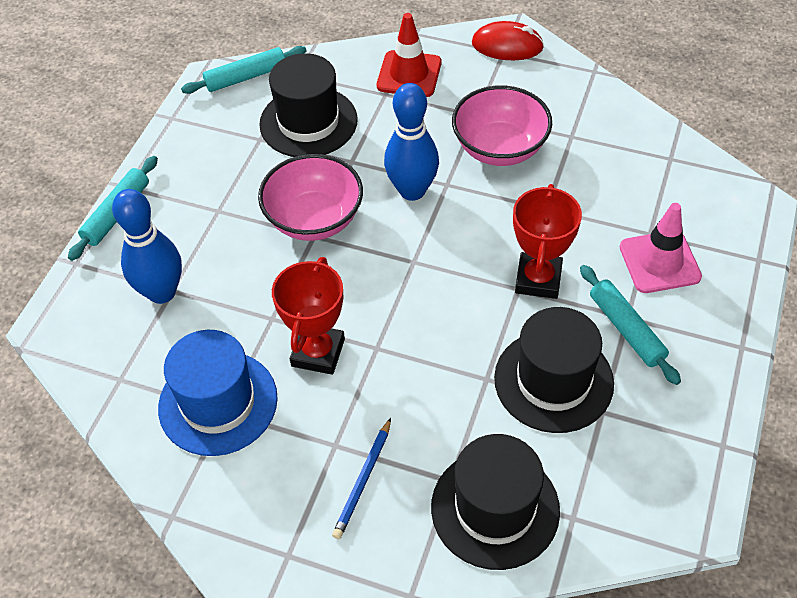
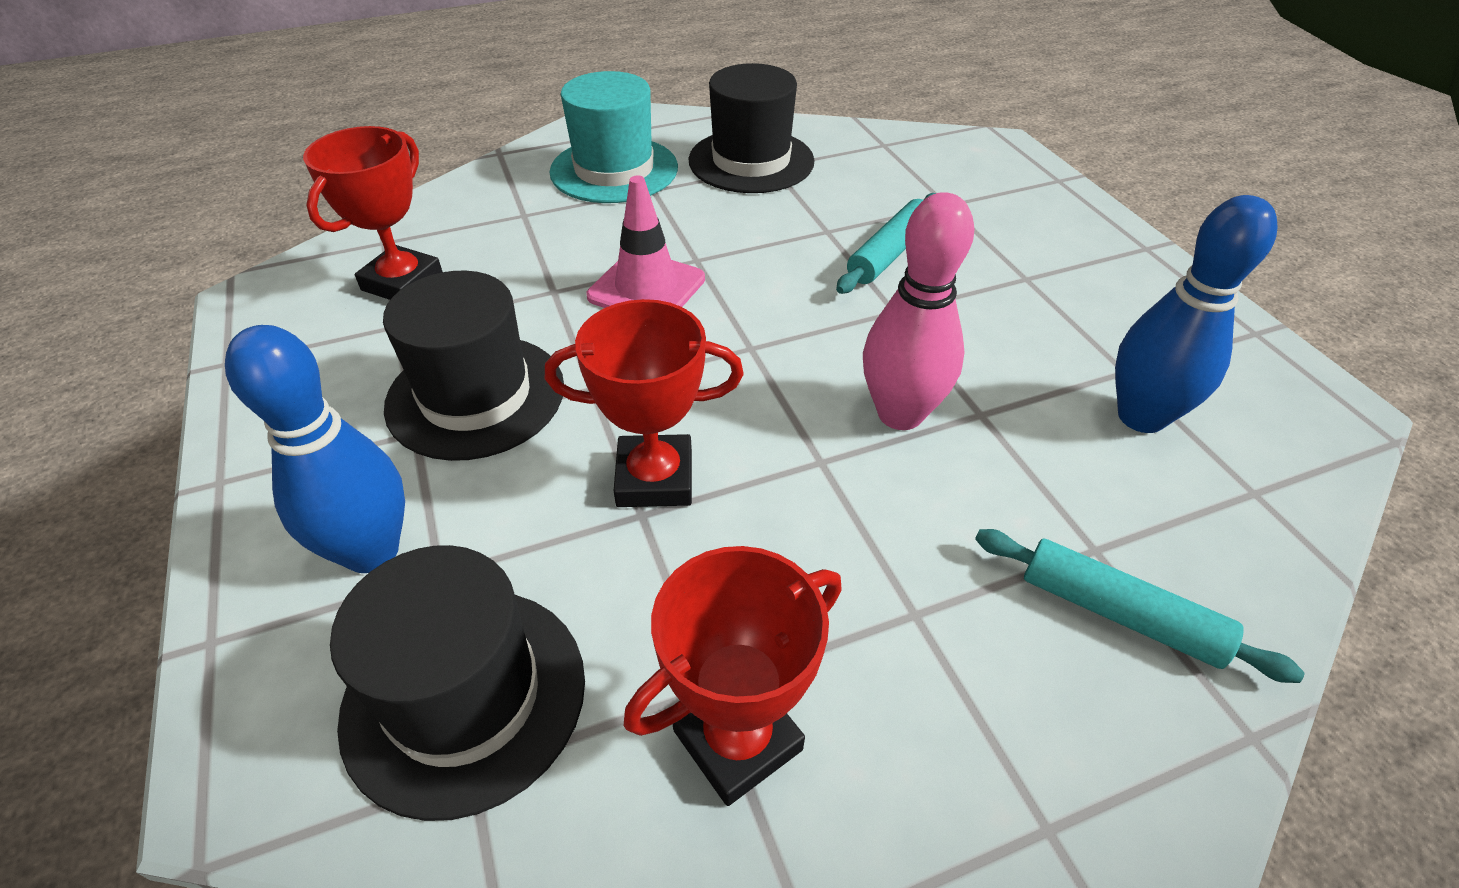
blue hat: [158,330,278,456] = 1 -> none = 0
blue pencil: [332,418,391,539] = 1 -> none = 0
pink bowl: [258,154,363,241] [452,85,552,166] = 2 -> none = 0
pink bowling pin: none = 0 -> [863,192,974,430] = 1
red mouse: [472,21,544,60] = 1 -> none = 0
red traffic cone: [377,13,441,97] = 1 -> none = 0
red trophy: [272,257,345,375] [513,184,582,299] = 2 -> [303,126,443,300] [545,299,744,507] [624,546,842,806] = 3
turquoise hat: none = 0 -> [550,71,678,203] = 1
turquoise rolling pin: [68,156,158,261] [181,46,306,94] [580,265,681,385] = 3 -> [836,193,936,294] [975,529,1304,683] = 2

